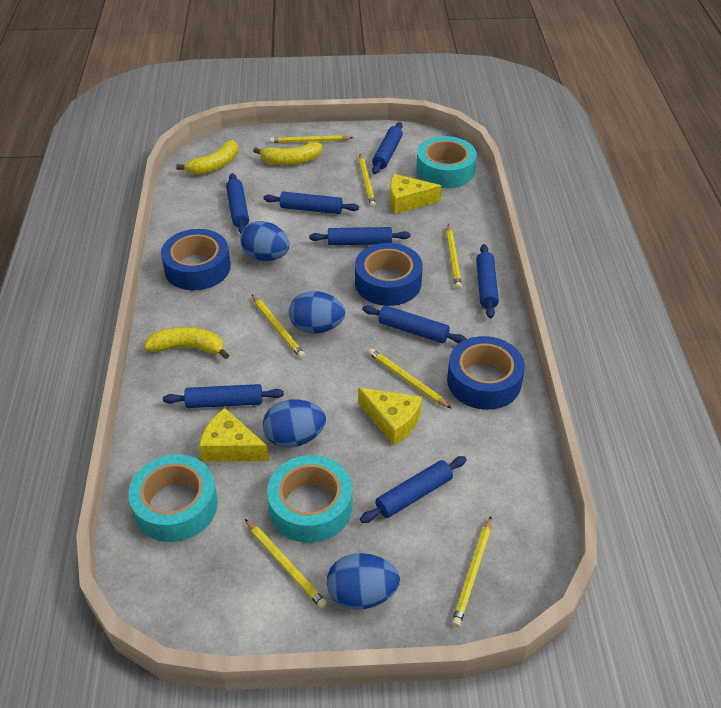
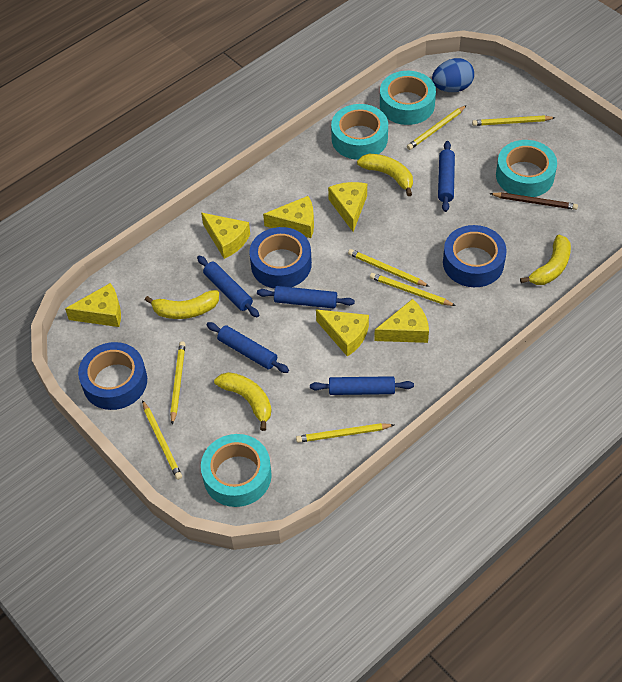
blue egg: [240,221,289,261] [263,399,326,448] [289,291,345,334] [327,553,400,610] = 4 -> [432,58,474,92] = 1
blue rolling pin: [163,384,284,408] [226,173,249,233] [263,192,359,214] [309,227,410,245] [360,456,467,523] [362,305,466,343] [372,122,403,174] [476,244,499,318] = 8 -> [197,256,259,317] [206,322,289,373] [257,286,355,309] [310,376,414,395] [438,141,455,212] = 5
brown pencil: none = 0 -> [489,192,578,210] = 1
turquoise tape: [128,455,218,542] [267,455,352,543] [416,136,476,188] = 3 -> [201,434,272,507] [331,104,388,160] [380,71,436,125] [496,140,557,197] = 4
yellow banana: [144,327,229,359] [176,140,238,175] [253,142,322,165] = 3 -> [145,290,219,319] [214,372,272,431] [357,154,413,196] [520,235,571,285] = 4
yellow cheese: [199,408,269,462] [358,388,422,445] [390,174,442,214] = 3 -> [65,283,121,327] [201,213,250,259] [263,196,314,238] [316,310,369,357] [328,182,367,232] [374,299,429,343] = 6

